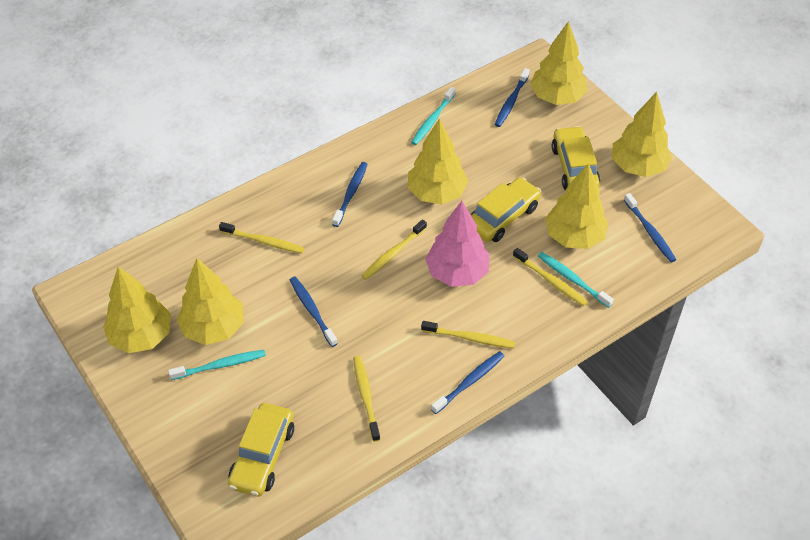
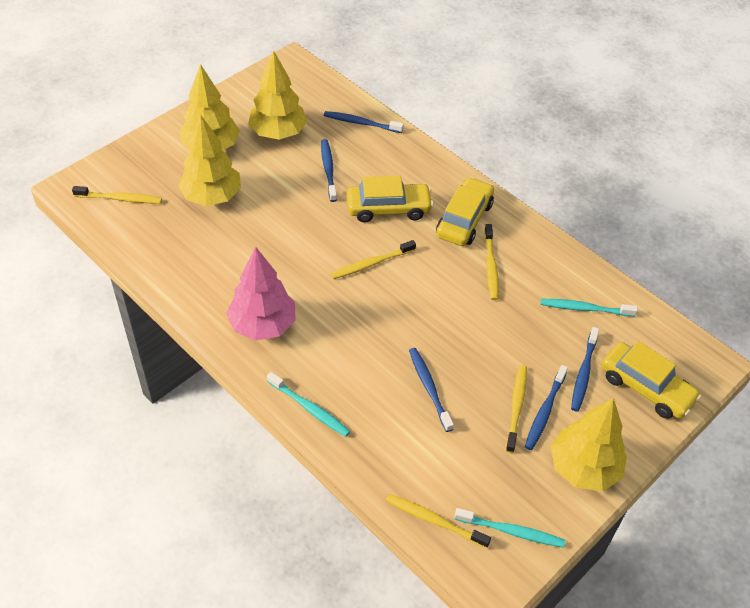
yellow tree: [103,266,171,353] [177,258,244,345] [408,119,468,204] [530,21,587,105] [545,163,608,249] [612,92,672,177] = 6 -> [178,114,241,206] [180,64,240,150] [248,50,307,140] [551,398,627,491] = 4

